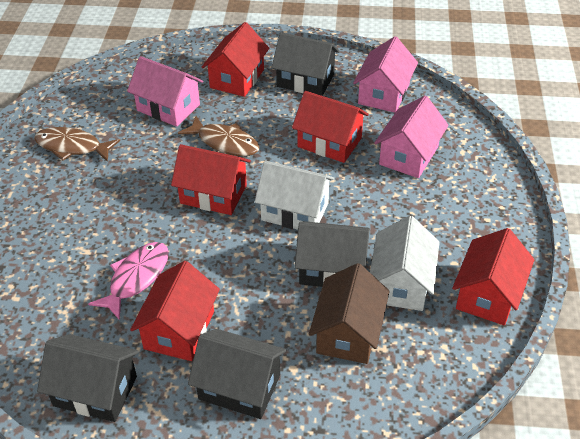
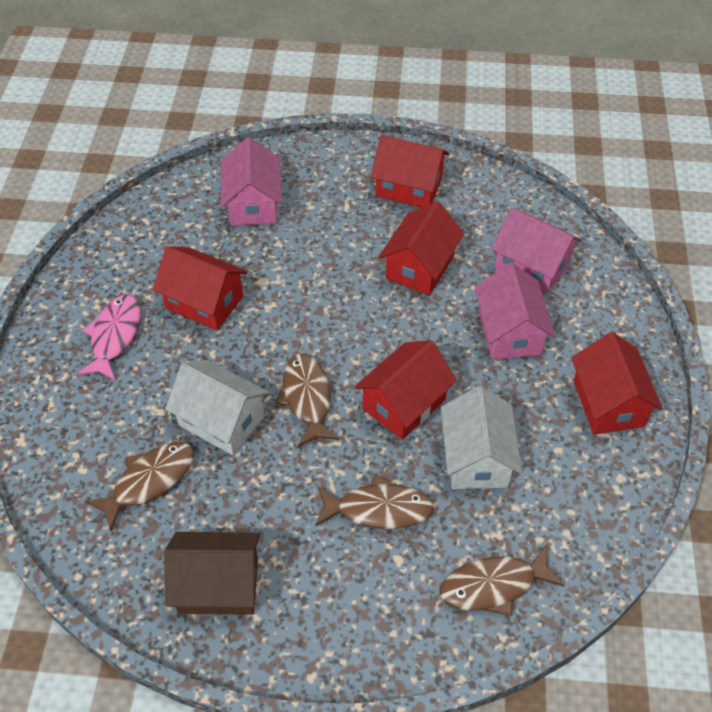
black house: [37,334,139,422] [188,329,286,419] [271,33,340,96] [294,221,370,287] = 4 -> none = 0
brown fish: [34,127,120,162] [178,116,260,156] = 2 -> [85,442,194,531] [276,353,339,447] [315,475,434,529] [440,545,565,616] = 4

